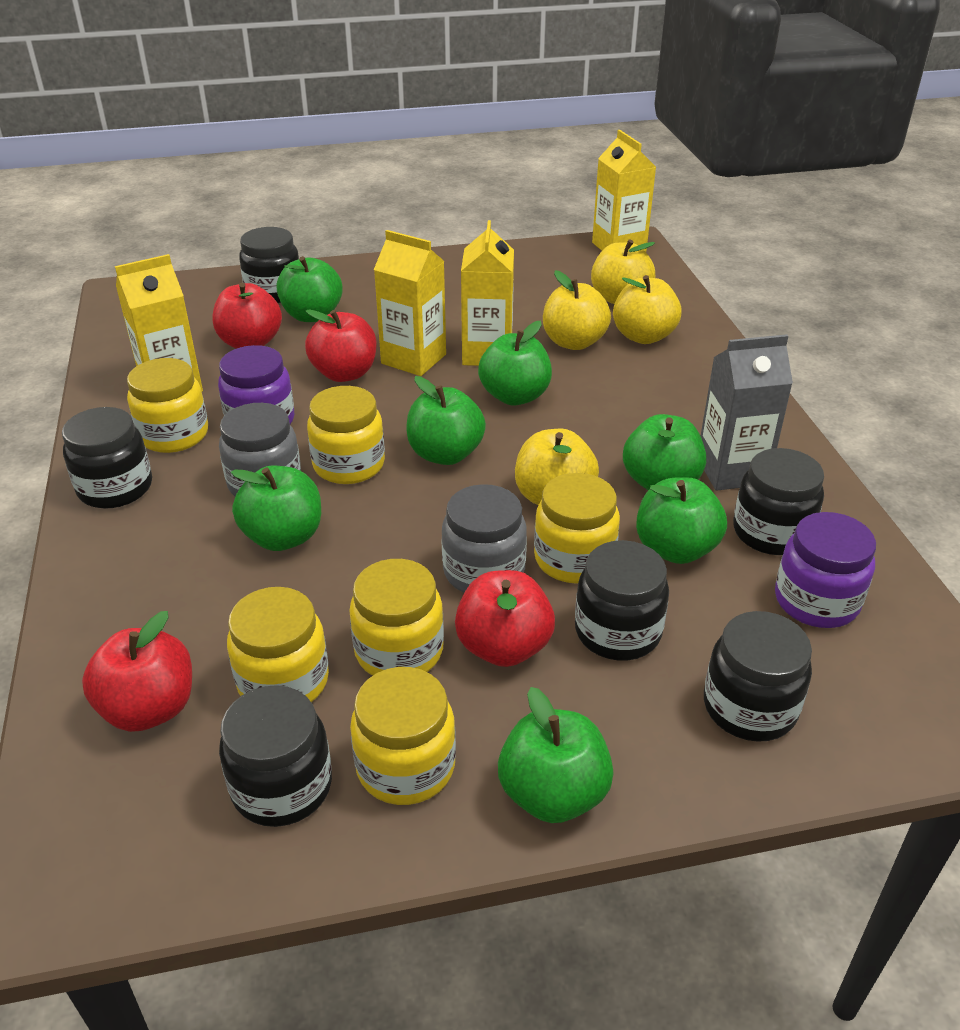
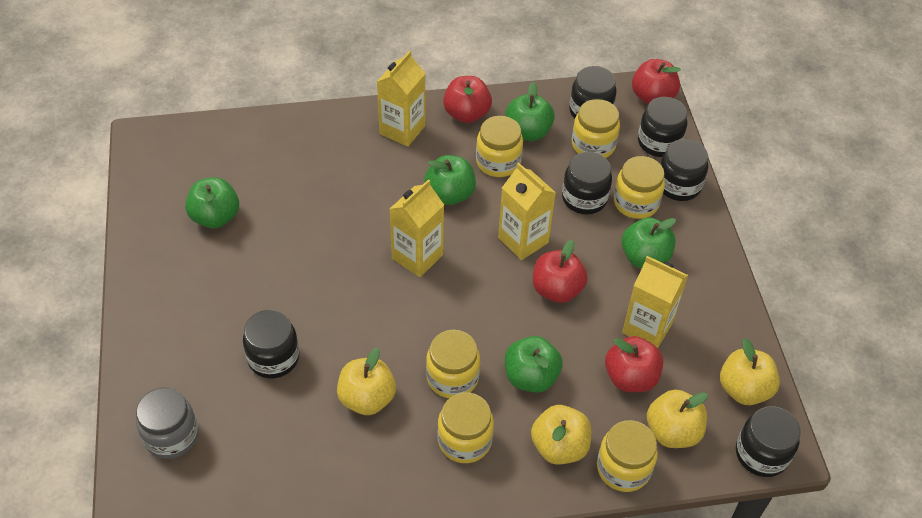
green apple: [231,466,321,551] [277,256,343,322] [406,376,486,465] [478,321,552,405] [498,687,613,823] [623,414,706,490] [636,477,727,564] = 7 -> [185,177,239,228] [424,155,476,205] [505,336,563,393] [506,82,555,141] [621,218,676,269] = 5
grey carton: [701,334,793,491] = 1 -> none = 0
grey jar: [219,403,301,496] [442,484,527,593] = 2 -> [136,388,199,459] = 1
purple jar: [218,345,294,424] [775,512,876,628] = 2 -> none = 0

